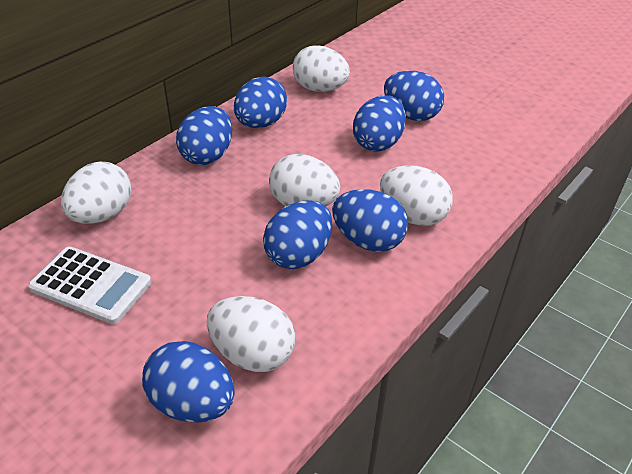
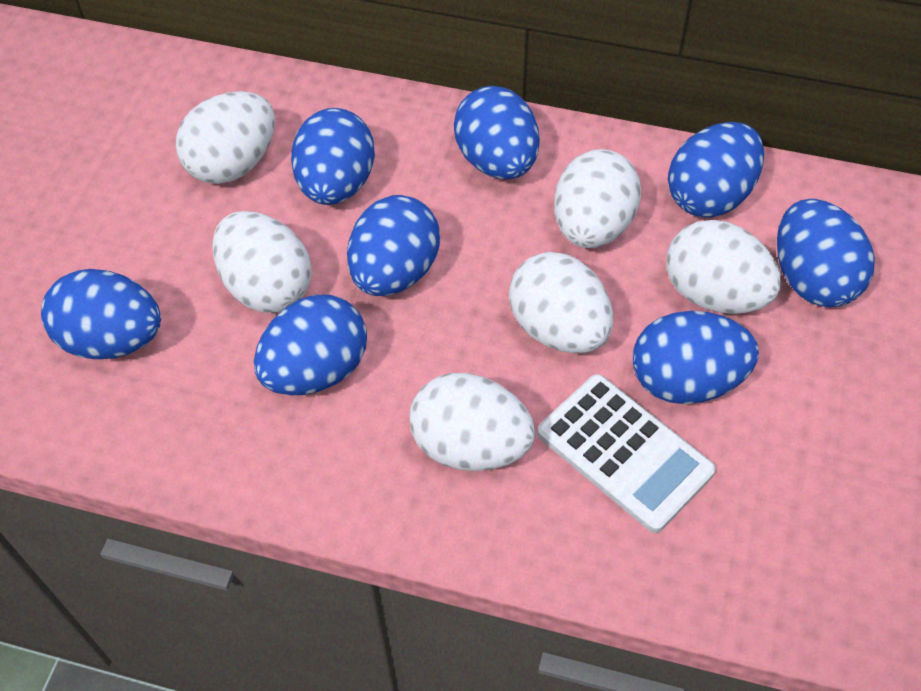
blue egg: [142,341,235,423] [176,106,232,165] [234,76,287,128] [263,200,332,269] [332,189,408,252] [353,95,406,152] [384,71,444,121] = 7 -> [41,269,161,359] [254,294,367,395] [291,108,375,205] [347,195,440,296] [454,86,539,179] [633,311,759,404] [668,122,764,218] [777,199,875,307] = 8
white egg: [61,162,131,224] [207,296,295,372] [269,154,340,206] [293,45,350,92] [380,165,453,226] = 5 -> [176,91,275,184] [212,211,312,313] [409,373,535,471] [509,252,613,353] [554,149,641,248] [666,220,781,314] = 6

